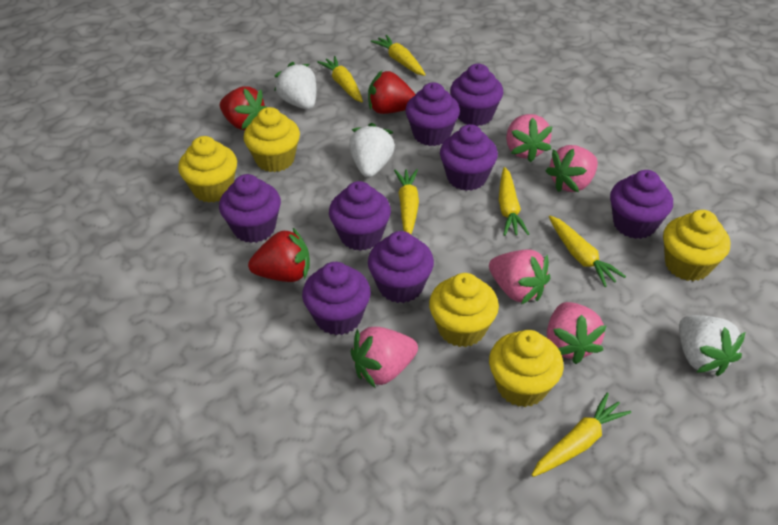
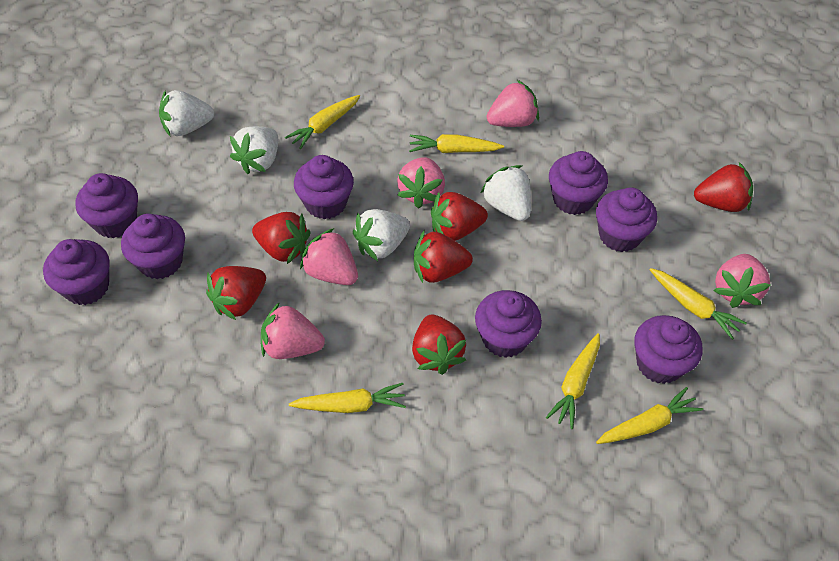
red strawberry: [220,86,266,130] [248,228,310,282] [368,71,416,114] = 3 -> [206,266,266,320] [252,212,310,264] [412,314,466,375] [414,230,473,283] [431,192,488,241] [694,162,753,212] = 6
white strawberry: [274,62,316,110] [349,123,395,177] [679,315,745,376] = 3 -> [159,90,214,136] [230,126,278,174] [353,209,410,261] [481,165,531,221] = 4
yellow cupcake: [178,136,237,203] [244,107,300,172] [429,273,499,347] [489,330,564,407] [663,210,730,281] = 5 -> none = 0

